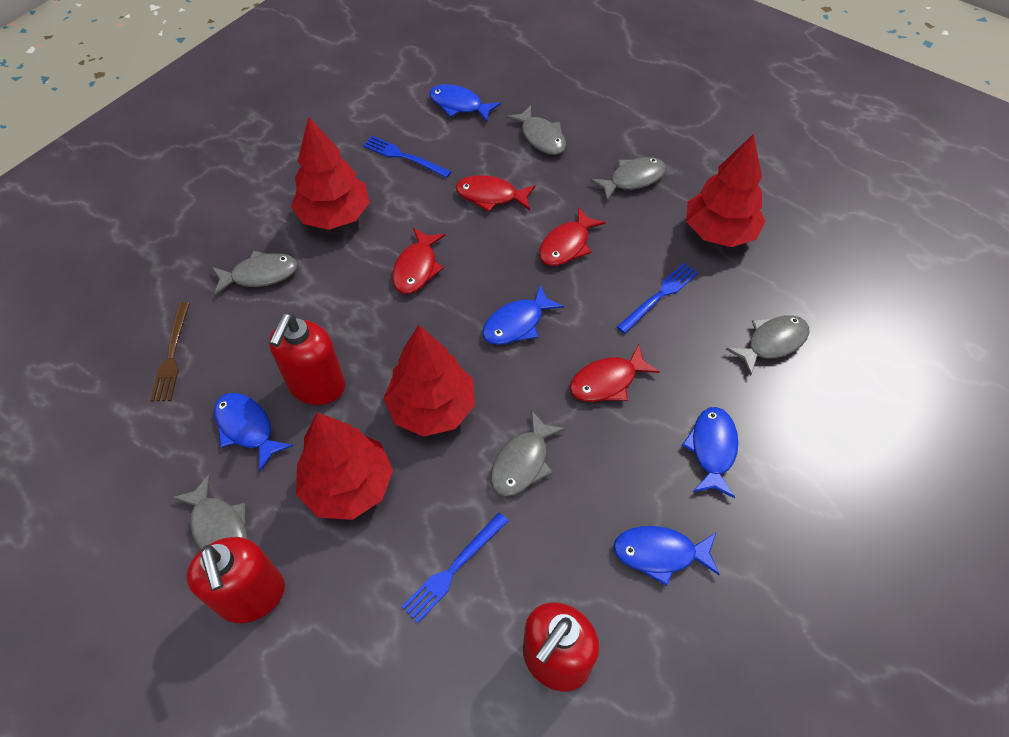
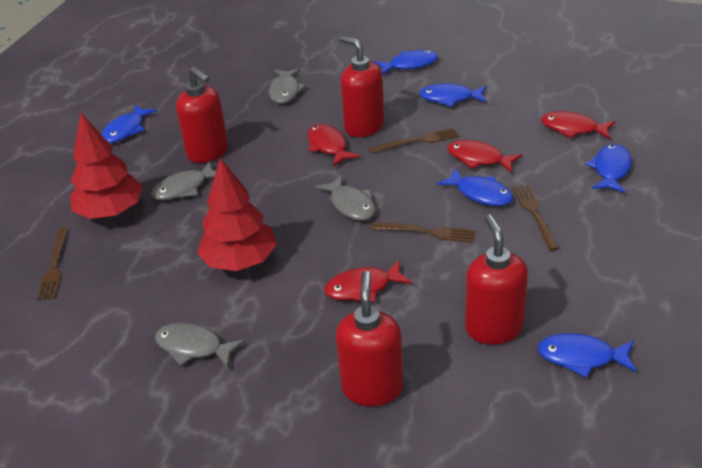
blue fish: [214,393,293,471] [429,84,501,122] [482,284,564,345] [613,526,720,586] [682,407,738,498] = 5 -> [101,105,157,143] [374,50,438,75] [419,83,487,107] [437,168,513,206] [537,333,637,378] [586,144,632,193] = 6
blue fork: [363,136,452,178] [402,513,508,623] [617,263,698,334] = 3 -> none = 0
brown fork: [151,302,190,401] = 1 -> [37,227,69,300] [368,128,459,153] [371,222,476,243] [512,185,559,251] = 4
grey fish: [172,474,248,550] [212,251,298,295] [491,410,566,497] [506,105,566,155] [590,157,666,201] [726,315,809,376] = 6 -> [151,161,216,200] [155,323,245,368] [269,68,306,104] [315,175,376,221] = 4
red soap dispenser: [186,537,285,623] [269,313,345,405] [523,602,599,692] = 3 -> [176,67,228,163] [336,271,403,406] [340,36,385,137] [465,215,528,344] = 4
red tree: [291,117,370,230] [296,412,393,520] [383,325,475,437] [686,134,766,247] = 4 -> [70,113,143,219] [197,158,277,271] = 2

